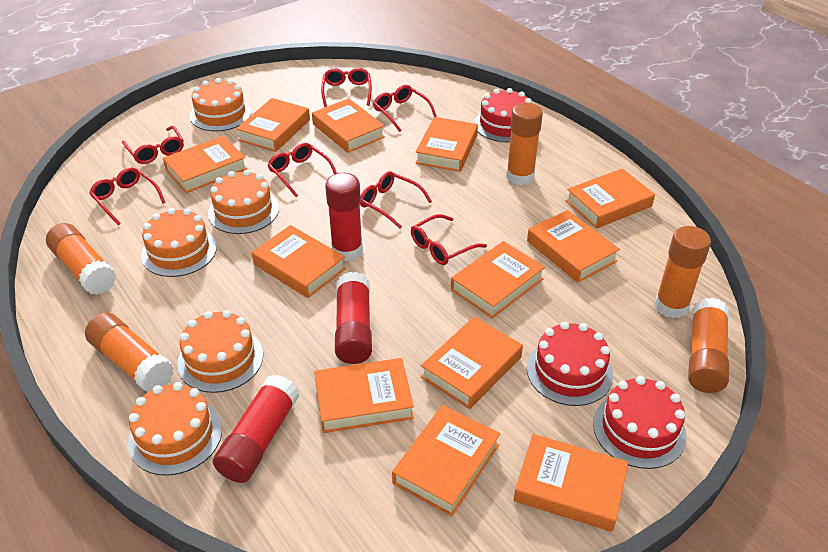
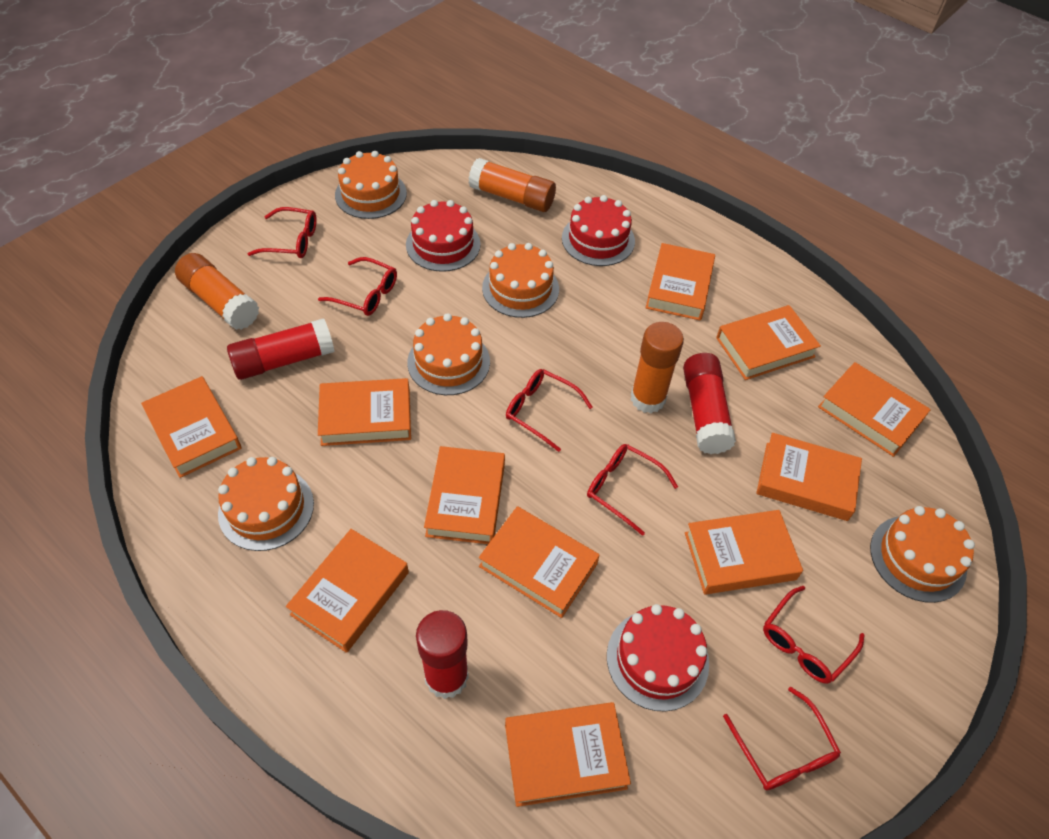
orange book: [163,136,247,193] [236,98,310,152] [252,225,346,298] [312,98,385,153] [314,358,414,433] [392,405,501,516] [416,117,478,172] [421,316,523,409] [451,241,545,318] [514,434,629,532] [527,210,620,283] [566,168,655,229] = 12 -> [141,376,242,478] [286,529,409,653] [318,378,411,446] [424,446,505,544] [479,506,600,618] [505,702,631,807] [646,243,715,320] [685,510,803,594] [716,305,821,380] [756,433,862,521] [818,362,931,457] = 11
orange glue stick: [46,223,116,295] [85,312,174,392] [506,103,543,185] [655,226,711,318] [688,298,729,393] = 5 -> [175,253,259,330] [469,158,556,212] [631,322,684,413] = 3
red glasses: [89,167,165,225] [122,126,184,164] [267,143,337,197] [321,68,372,107] [360,171,432,229] [373,85,437,132] [411,214,487,265] = 7 -> [248,207,317,258] [318,257,397,316] [506,369,593,452] [587,444,678,536] [723,687,841,790] [763,586,865,684] = 6

